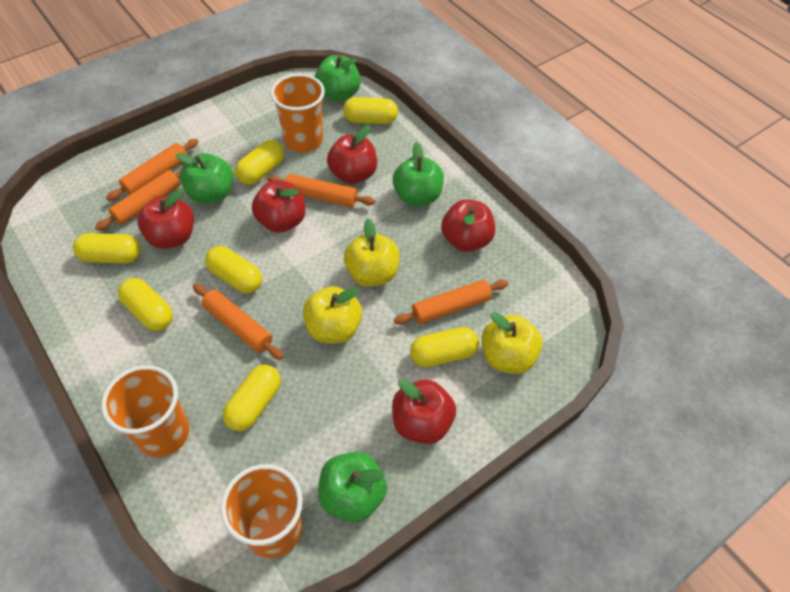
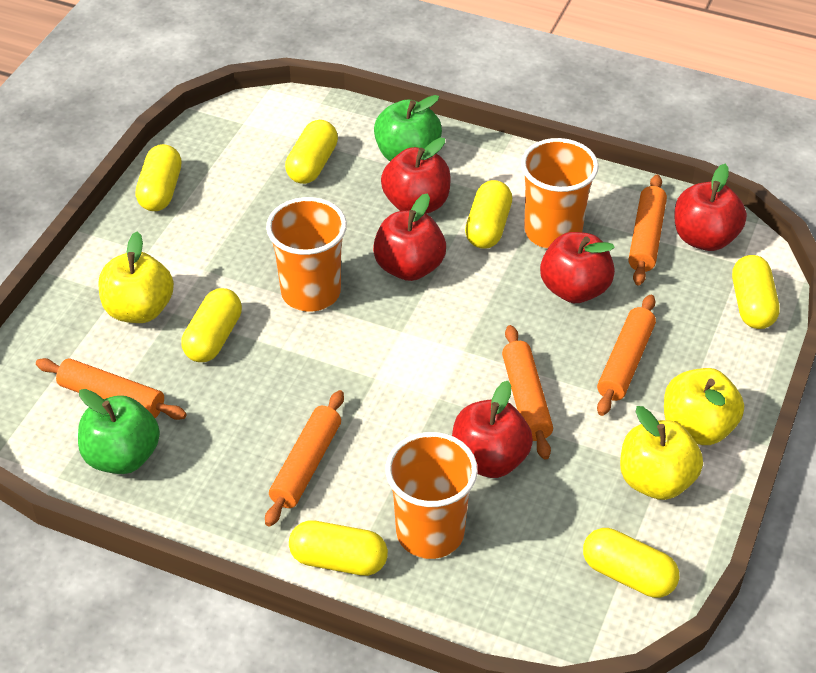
green apple: [176,153,233,204] [315,55,361,102] [318,452,387,523] [393,142,444,206] = 4 -> [78,389,160,474] [374,95,442,161] = 2

